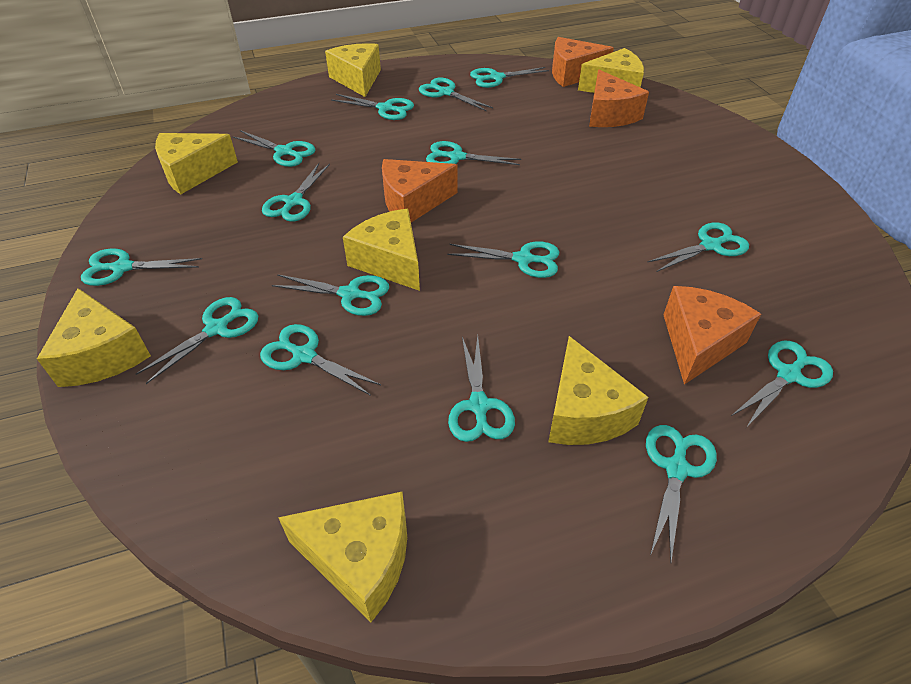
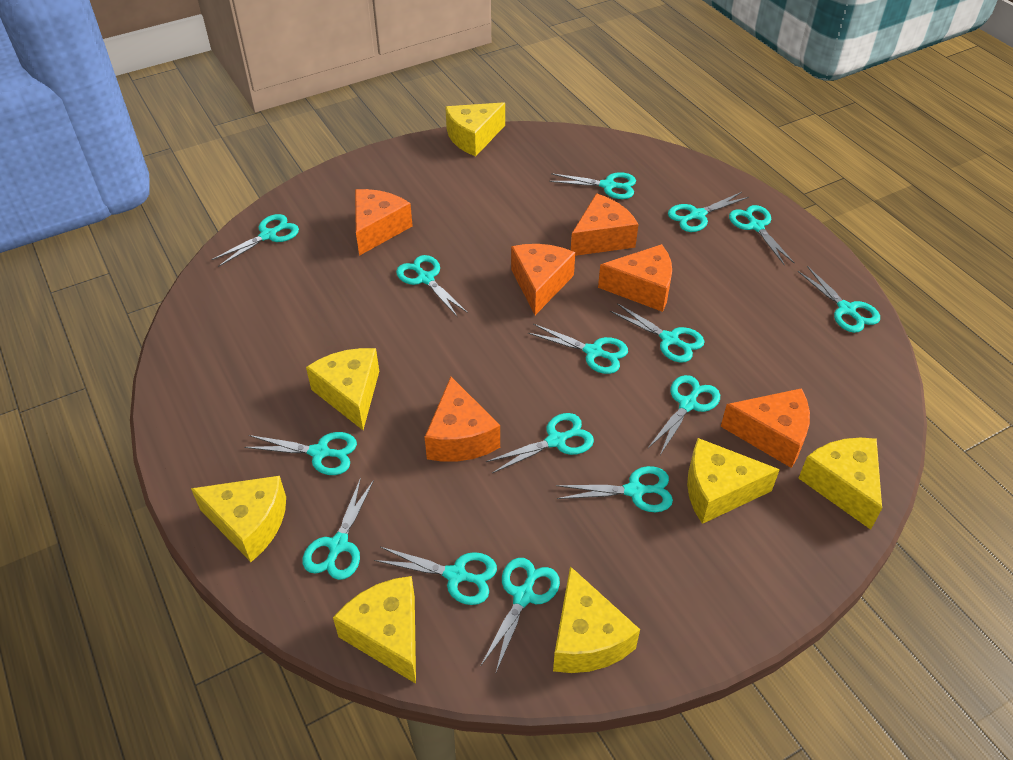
orange cheese: [382,159,458,222] [552,37,614,87] [589,70,649,127] [663,286,761,385] = 4 -> [355,189,413,256] [425,377,500,462] [511,244,576,315] [571,193,638,256] [598,244,672,312] [721,388,810,468] = 6

